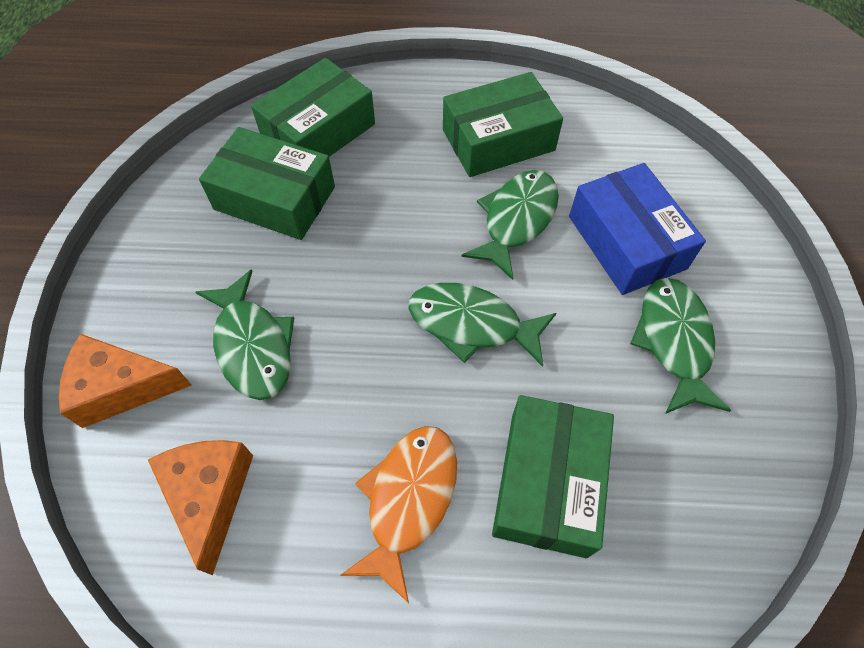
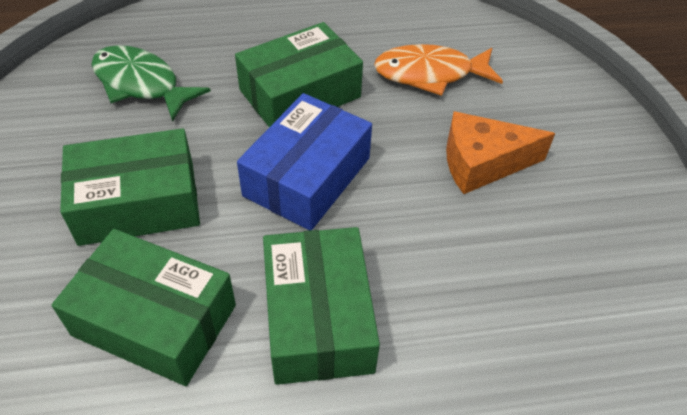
green fish: [195,269,294,400] [408,283,556,367] [461,170,559,280] [630,278,731,414] = 4 -> [91,45,211,122] = 1
orange cheese: [59,334,192,428] [148,440,253,575] = 2 -> [446,111,555,194] = 1

